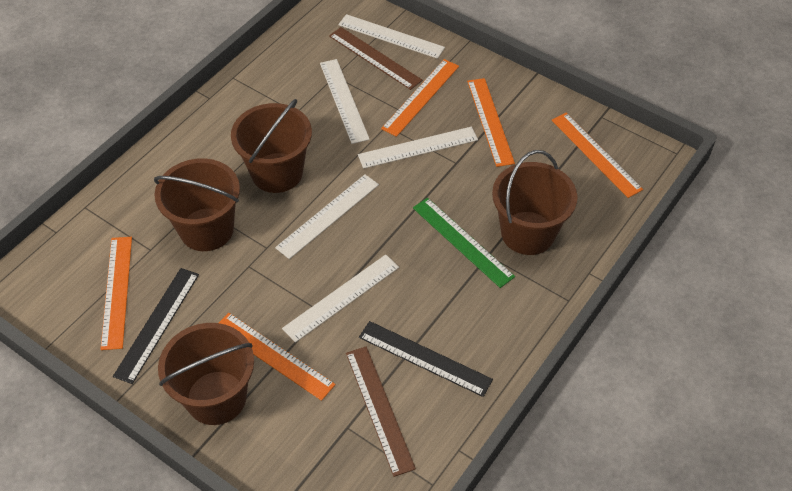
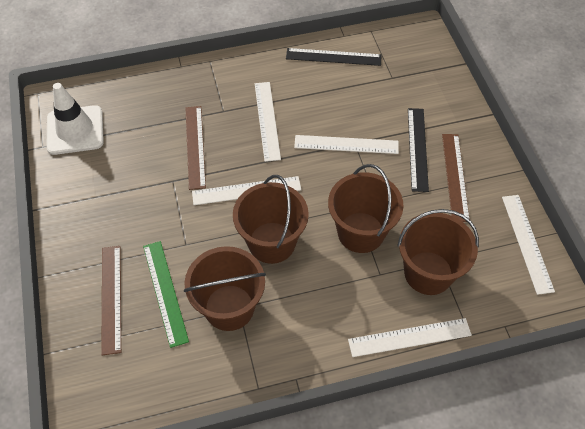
brown ruler: [329,27,423,90] [346,346,416,477] = 2 -> [101,246,121,355] [185,106,206,190] [442,134,470,222] = 3
orange ruler: [100,237,132,350] [219,313,335,401] [381,59,459,137] [467,78,515,167] [552,113,643,198] = 5 -> none = 0
white traffic cone: none = 0 -> [47,83,104,155] = 1

